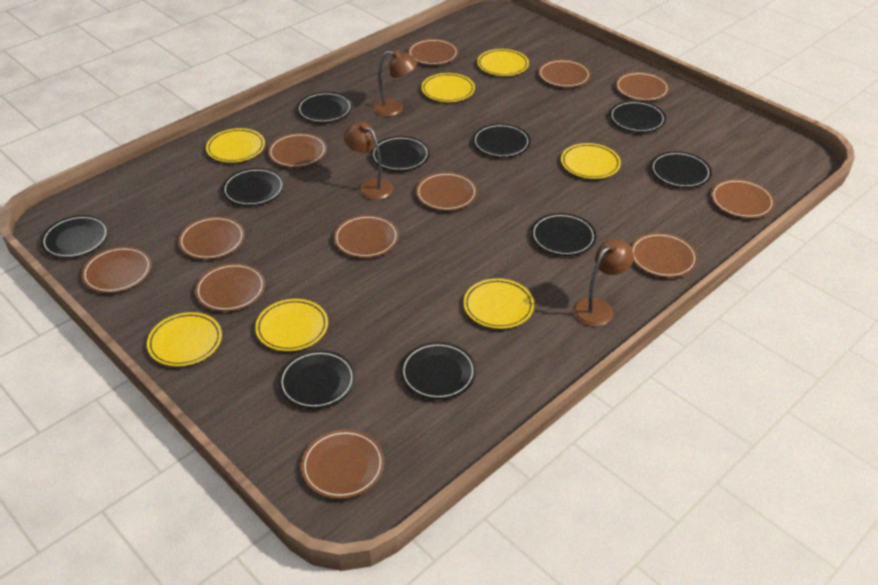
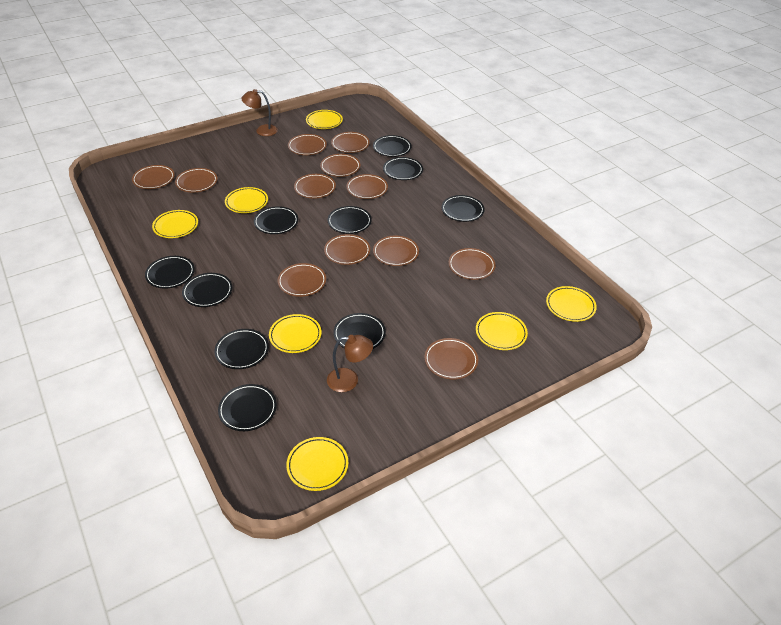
brown lamp: [344,122,393,200] [372,50,417,117] [573,239,634,327] = 3 -> [241,89,278,136] [327,335,373,392] = 2

